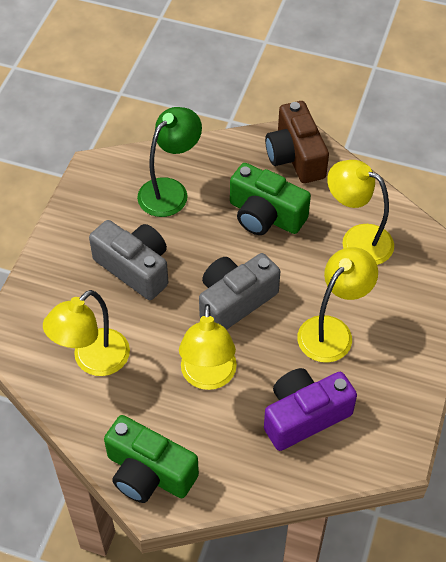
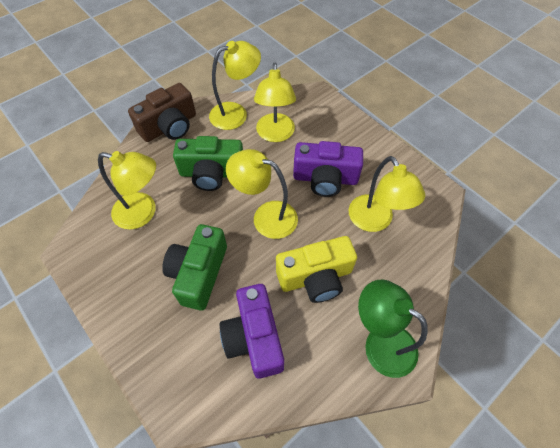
grey camera: [89,220,168,300] [199,253,280,330] = 2 -> none = 0
purple camera: [264,368,357,451] = 1 -> [220,284,284,379] [293,141,363,197] = 2
yellow camera: none = 0 -> [276,236,357,303] = 1
yellow lamp: [43,290,130,376] [179,304,237,390] [297,247,378,363] [327,160,394,265] = 4 -> [98,151,156,230] [209,41,261,130] [226,149,298,239] [254,63,296,142] [349,156,425,232] = 5

